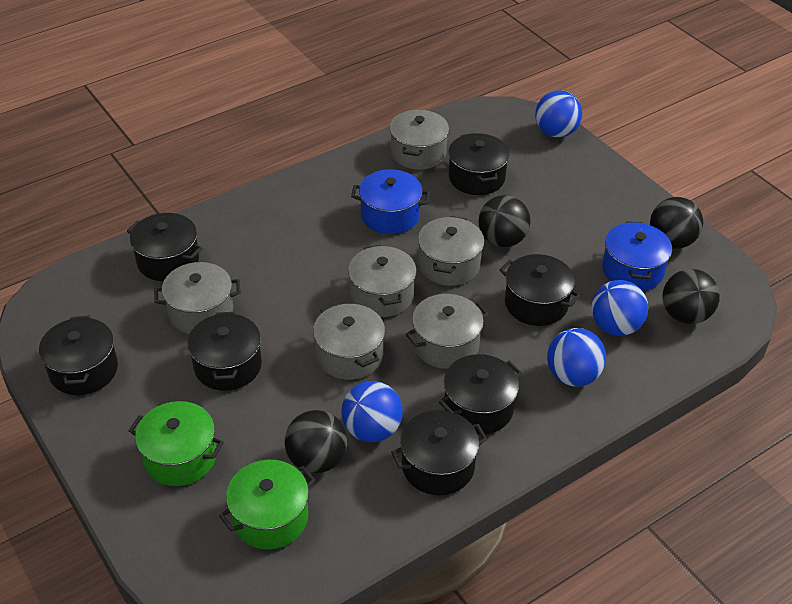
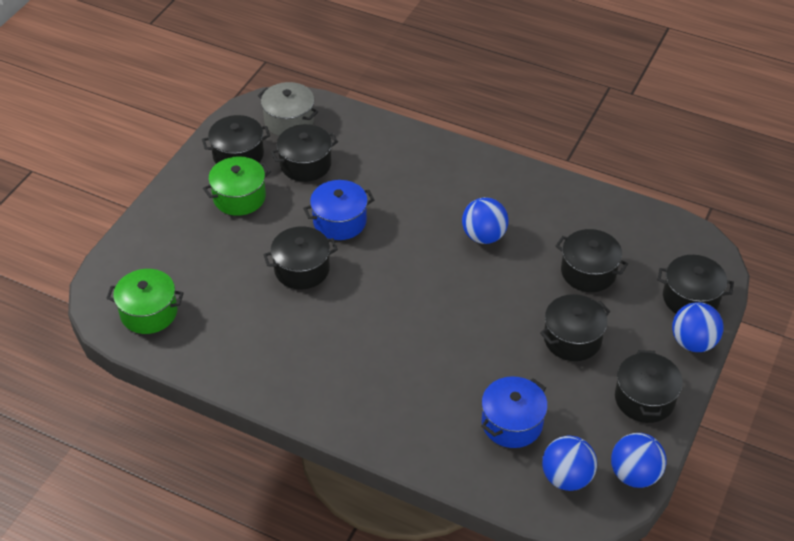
black ball: [284,410,347,473] [478,195,531,247] [650,197,703,249] [662,269,720,324] = 4 -> none = 0
grey pot: [154,262,241,334] [313,303,385,380] [348,245,417,317] [389,109,449,170] [406,294,489,369] [418,216,484,286] = 6 -> [258,82,318,136] = 1

